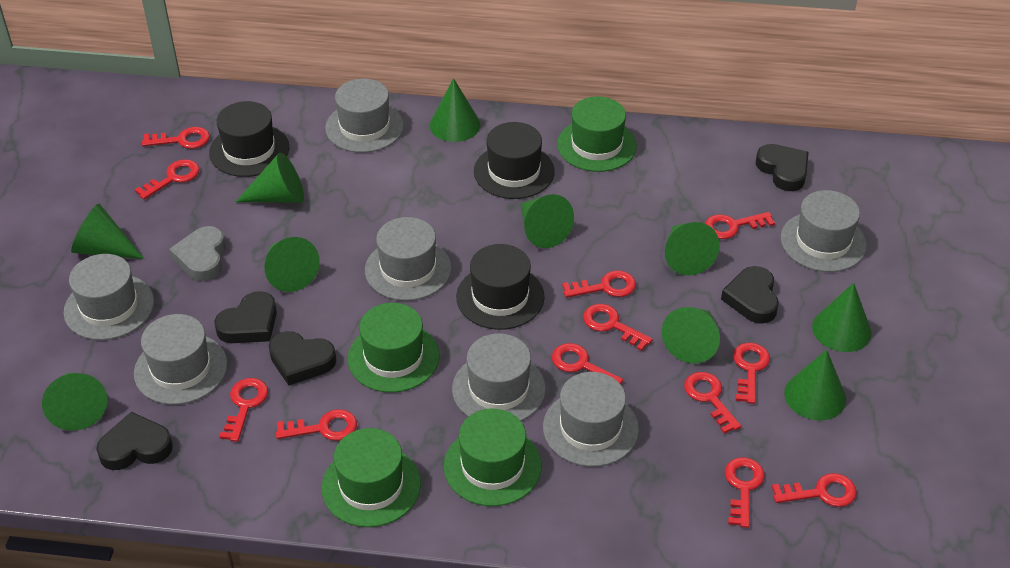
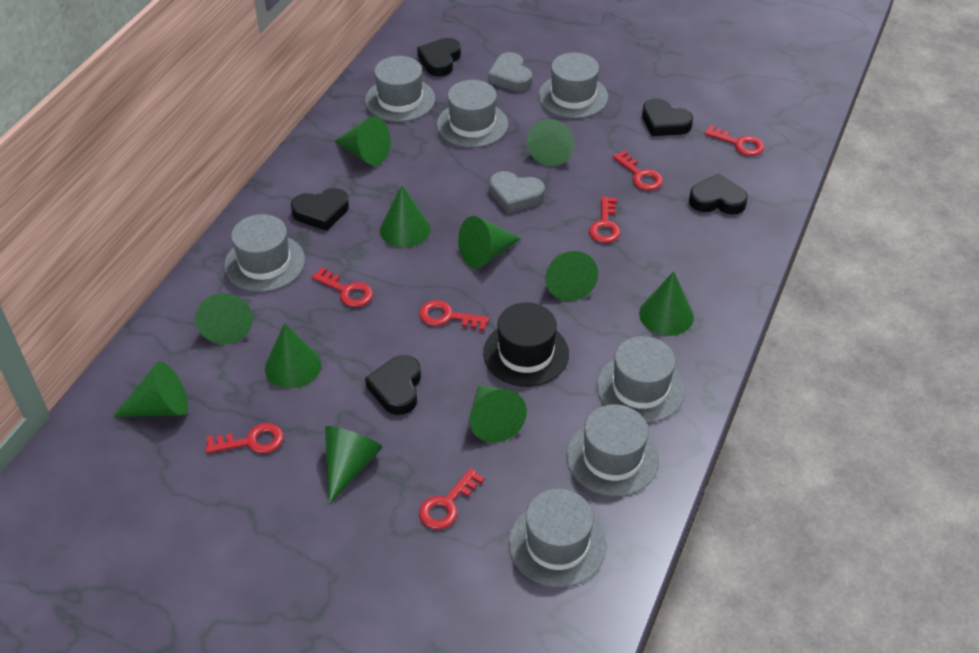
black hat: [209,101,290,177] [456,244,545,330] [474,122,555,199] = 3 -> [483,302,569,387] = 1
green cone: [42,373,107,431] [71,203,144,259] [236,153,304,203] [264,237,320,292] [430,78,481,142] [520,194,574,248] [662,307,720,364] [665,222,720,275] [784,349,846,420] [812,283,872,352] = 10 -> [113,362,188,417] [195,293,253,344] [265,323,321,388] [325,426,382,504] [334,116,391,166] [380,186,431,247] [458,216,521,269] [469,386,527,443] [527,119,574,166] [545,251,598,301] [639,271,694,336] = 11
green hat: [322,428,421,527] [348,303,440,393] [444,409,542,506] [557,96,637,172] = 4 -> none = 0
grey heart: [169,226,226,281] = 1 -> [488,52,532,92] [489,171,545,213] = 2
red key: [135,159,200,200] [142,127,210,149] [219,378,268,442] [276,409,357,441] [552,343,623,384] [562,270,636,298] [583,304,653,351] [684,372,741,434] [705,212,775,239] [725,457,765,528] [733,343,770,404] [772,473,857,507] = 12 -> [205,423,283,454] [312,267,373,307] [419,300,489,331] [419,468,484,529] [589,196,620,243] [613,150,663,191] [704,125,764,156] = 7

